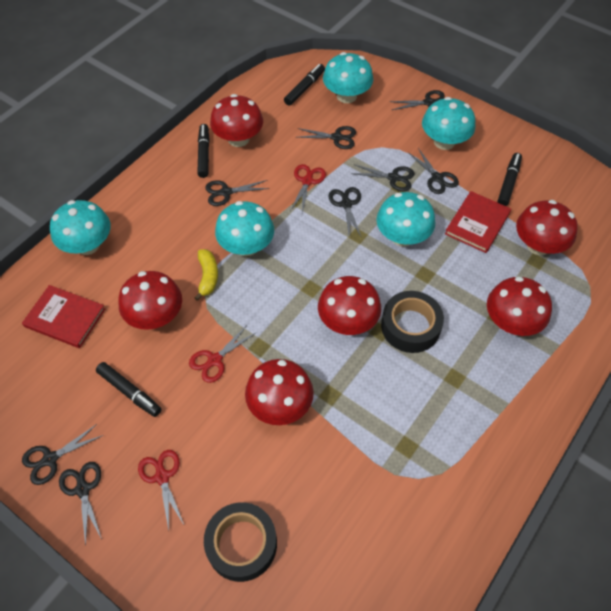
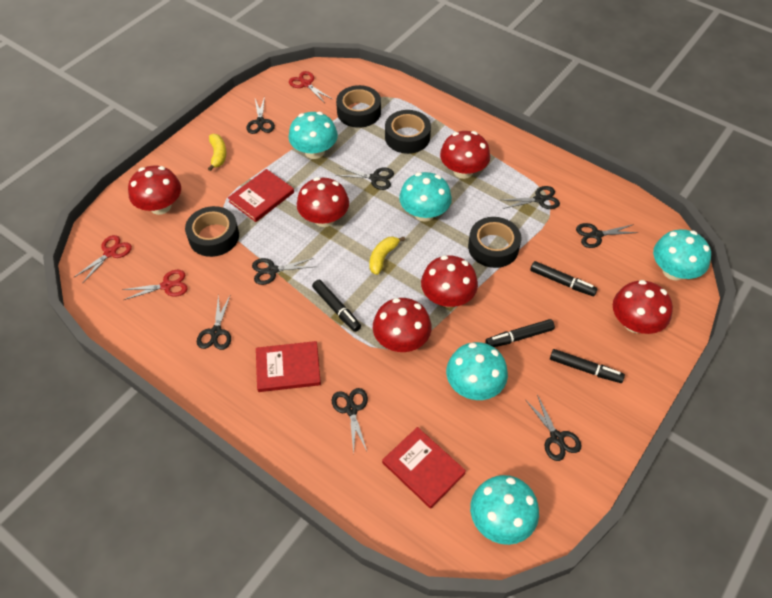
black tape: [204,502,277,582] [381,291,444,353] = 2 -> [185,206,239,257] [336,85,381,128] [385,110,431,154] [468,217,521,268] = 4
red book: [22,285,105,348] [445,191,511,253] = 2 -> [228,169,294,222] [256,341,321,392] [382,427,466,509] = 3
yellow banana: [195,249,218,301] = 1 -> [208,134,226,171] [369,236,405,275] = 2

